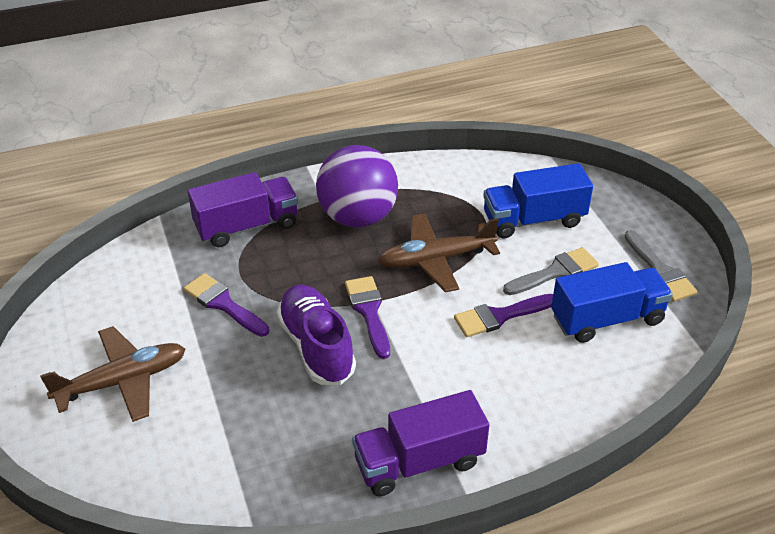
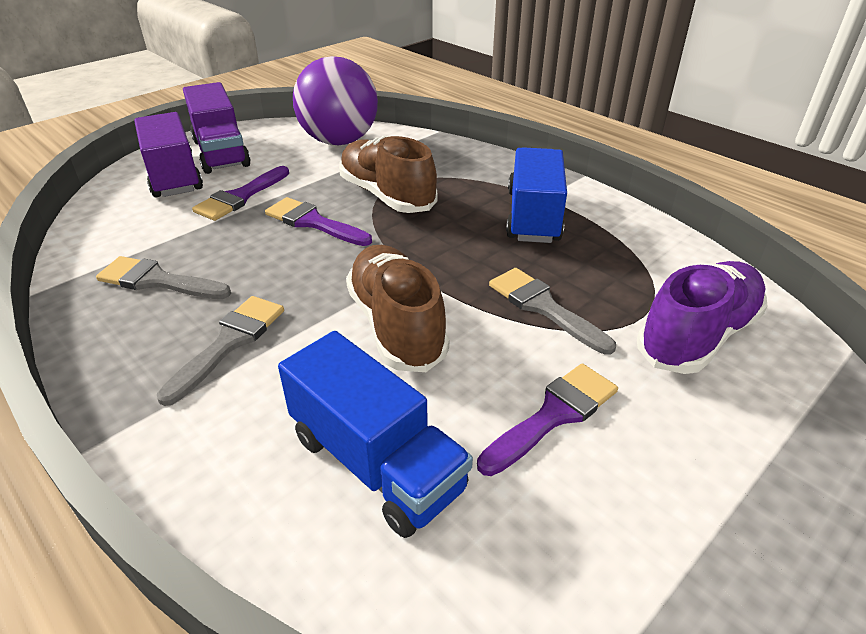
brown plane: [40,326,185,422] [378,213,500,292] = 2 -> none = 0
brown shoe: none = 0 -> [339,136,438,213] [346,245,449,372] = 2
grey brush: [503,247,599,295] [625,230,697,302] = 2 -> [96,256,231,299] [157,296,284,406] [489,268,616,354] = 3

